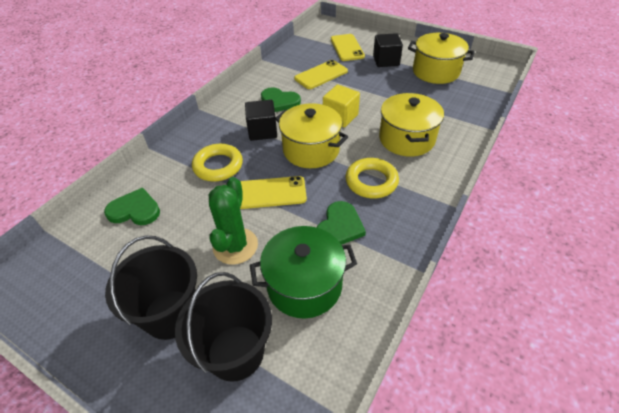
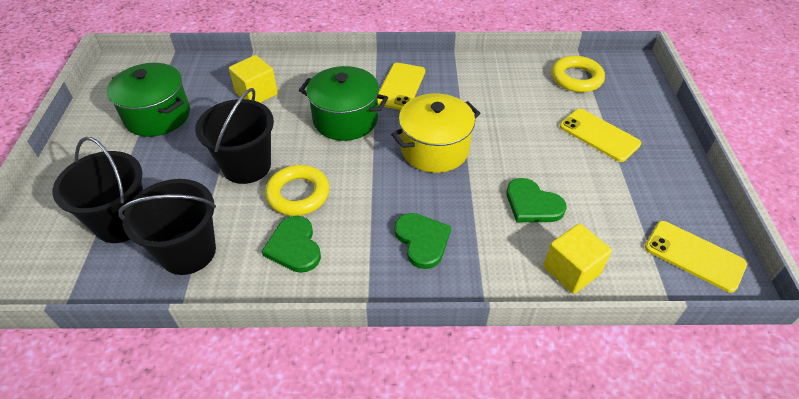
black bucket: [105,236,197,340] [175,272,272,382] = 2 -> [52,137,143,243] [118,179,216,275] [195,88,274,184] = 3
black cube: [245,100,277,141] [373,33,403,67] = 2 -> none = 0
green cactus: [209,177,258,265] = 1 -> none = 0
green pot: [250,226,357,318] = 1 -> [107,63,190,137] [299,66,388,141] = 2
yellow cube: [323,84,360,127] = 1 -> [229,55,278,103] [543,223,612,294] = 2
yellow pot: [275,103,348,168] [379,93,444,157] [408,33,475,84] = 3 -> [391,93,480,173] = 1

